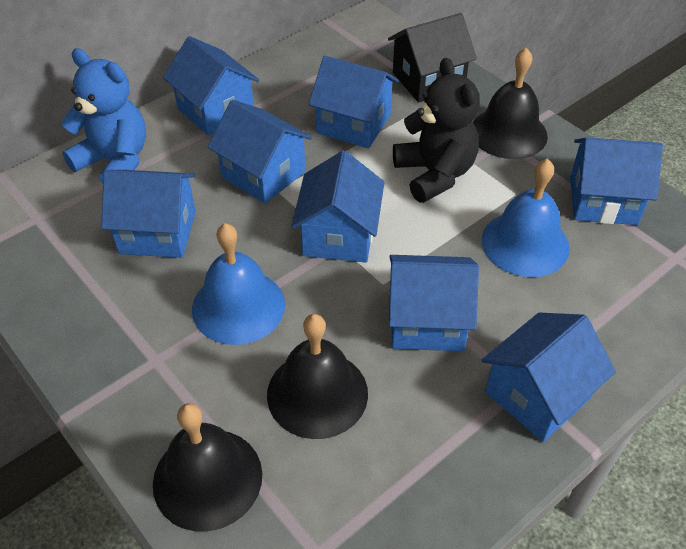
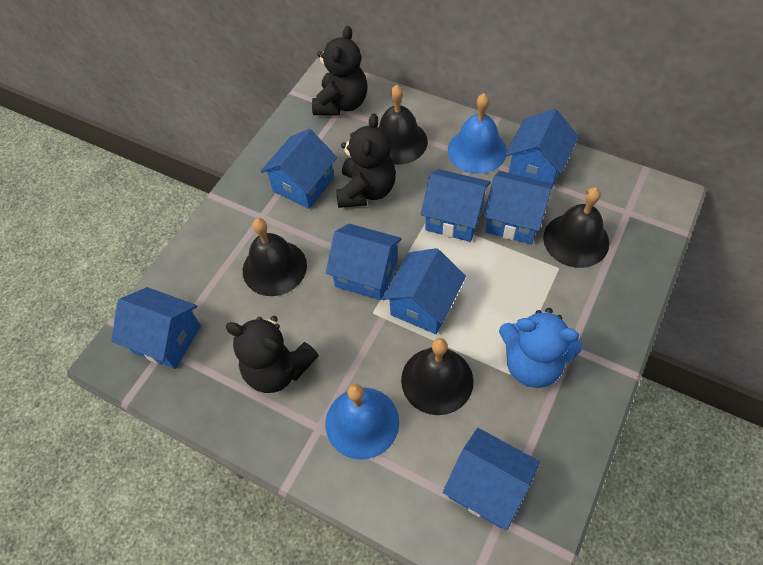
black bell: [153,403,262,531] [267,314,368,439] [473,48,548,159] = 3 -> [243,218,307,296] [378,85,428,165] [401,338,474,415] [543,187,609,268] = 4
black house: [388,13,477,102] = 1 -> none = 0
black teddy bear: [393,58,480,203] = 1 -> [226,316,319,393] [312,26,368,116] [336,113,396,208] = 3

